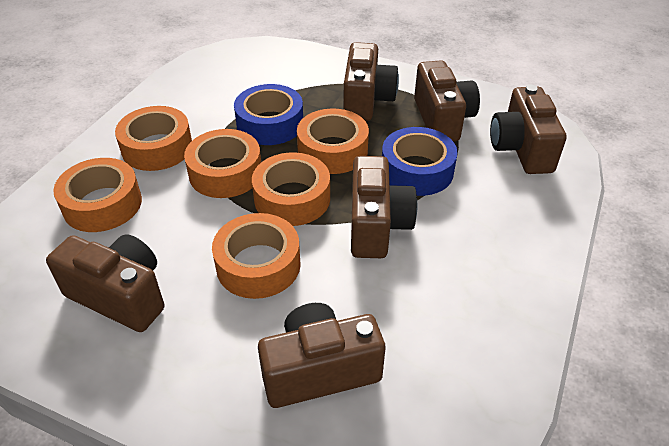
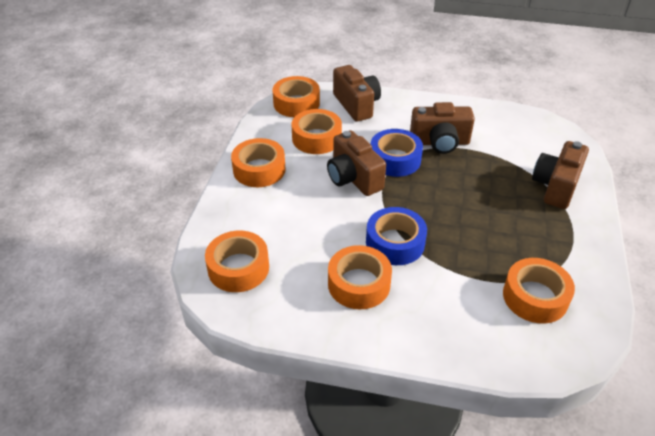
brown camera: [46,234,164,332] [258,303,385,408] [343,42,399,121] [351,156,417,258] [414,60,480,141] [490,85,567,174] = 6 -> [327,130,386,196] [333,65,381,122] [410,102,475,154] [532,141,589,209] = 4

